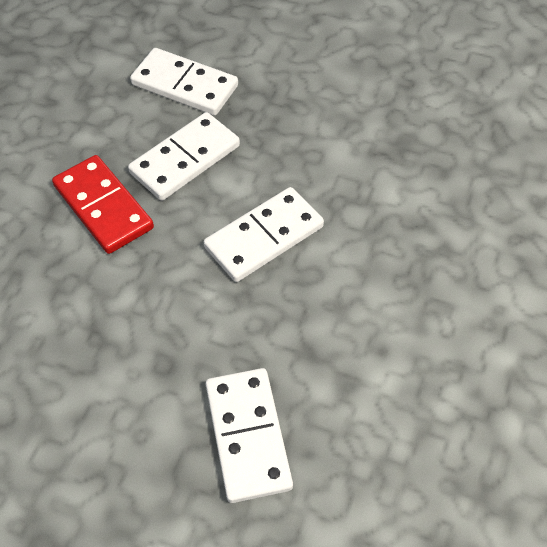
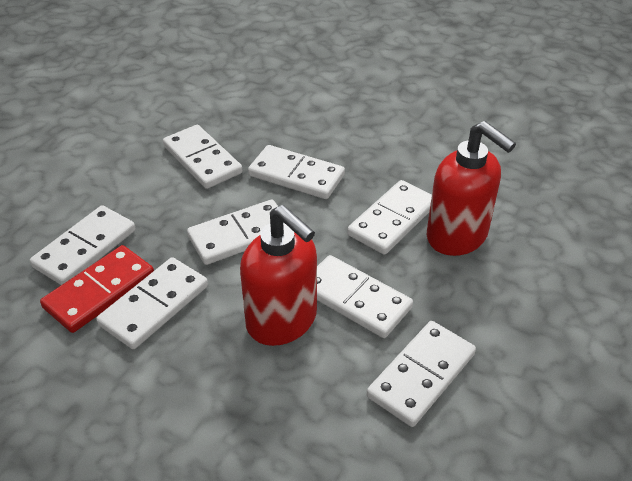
red soap dispenser: none = 0 -> [240,205,317,346] [427,121,516,256] = 2
white domino: [128,112,240,201] [130,48,238,115] [204,187,324,282] [206,368,293,503] = 4 -> [30,205,136,285] [96,257,208,349] [163,125,242,189] [187,200,284,265] [248,145,345,199] [317,255,413,338] [347,180,432,255] [367,321,476,427] = 8

